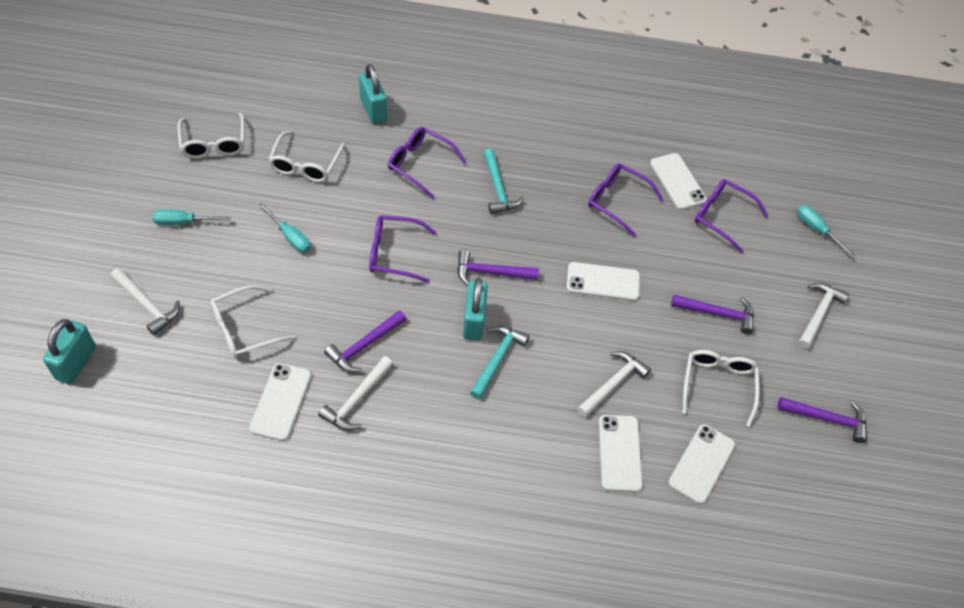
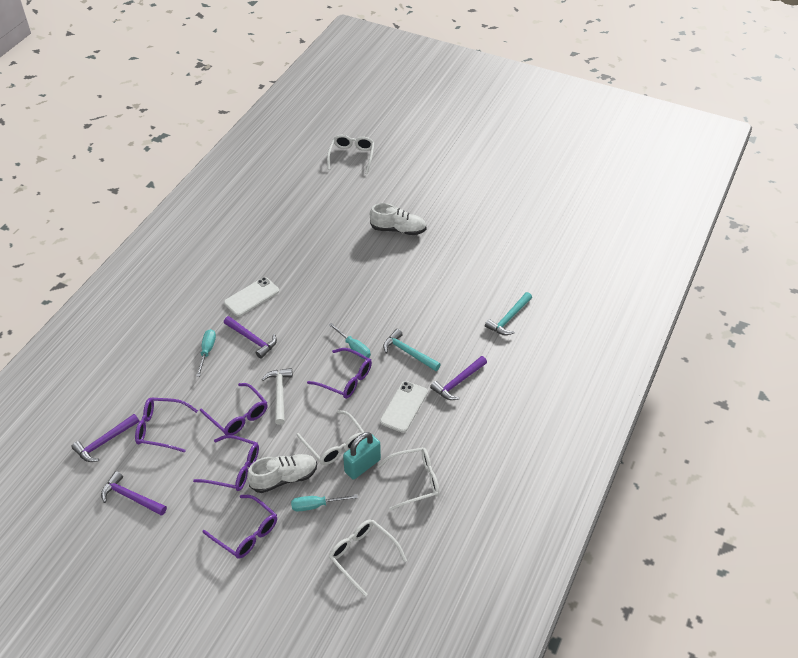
purple glasses: [369,215,437,283] [388,127,467,199] [588,163,663,237] [695,179,768,253] = 4 -> [135,397,198,452] [193,435,259,491] [200,383,268,435] [202,495,277,559] [307,348,372,399] = 5
turquoise padlock: [43,319,96,384] [359,64,387,124] [463,278,488,341] = 3 -> [343,432,381,479] = 1
white hammer: [110,268,180,336] [318,356,393,431] [577,351,651,418] [798,283,849,349] = 4 -> [262,368,293,425] = 1
white phone: [249,363,311,441] [566,262,640,301] [599,415,643,492] [650,153,707,210] [668,424,735,504] = 5 -> [224,277,279,317] [380,381,428,433] = 2
white shoe: none = 0 -> [247,454,317,493] [370,203,426,235] = 2

